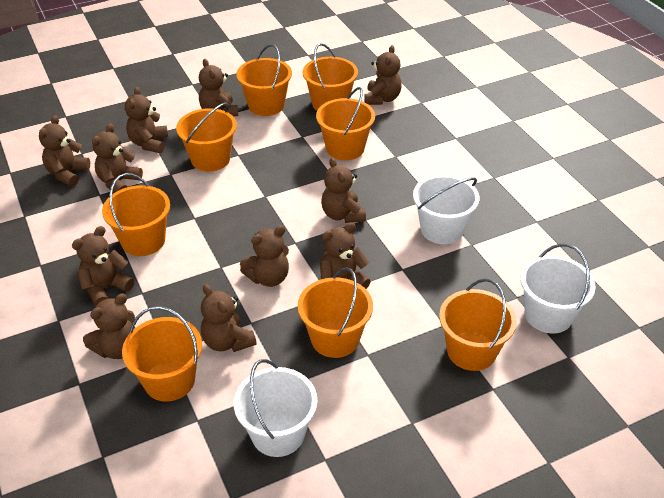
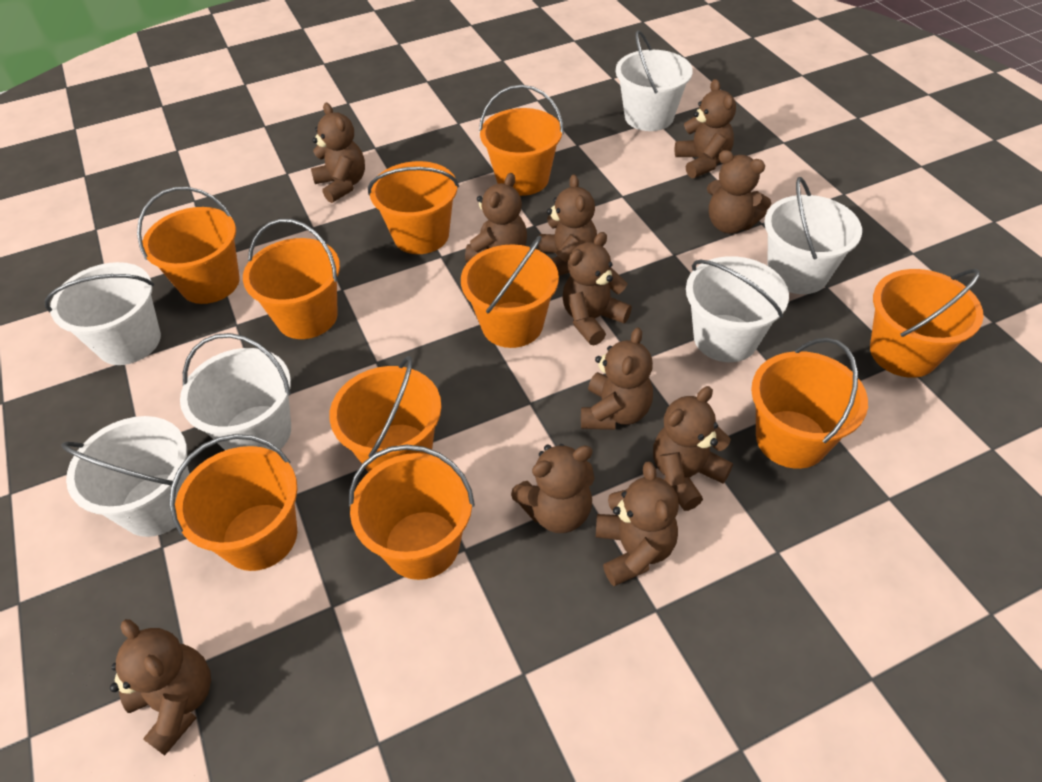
orange bucket: [102,173,170,256] [122,306,202,402] [176,103,237,172] [236,44,292,116] [298,267,373,358] [303,43,358,111] [316,87,375,160] [439,279,517,371] = 8 -> [137,187,240,304] [169,434,297,571] [243,219,340,339] [329,356,442,472] [349,445,475,580] [368,161,459,254] [461,236,559,348] [479,85,564,196] [751,338,868,469] [870,269,984,378] = 10
white bucket: [234,359,317,457] [413,175,479,244] [520,244,596,334] = 3 -> [45,262,161,365] [61,416,189,537] [180,333,291,453] [616,30,693,131] [686,256,789,362] [764,177,862,294] = 6

